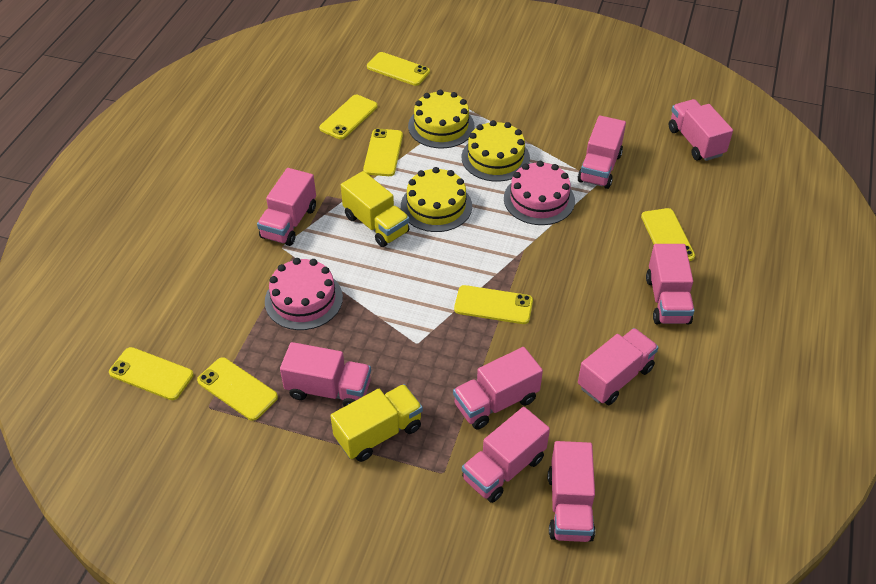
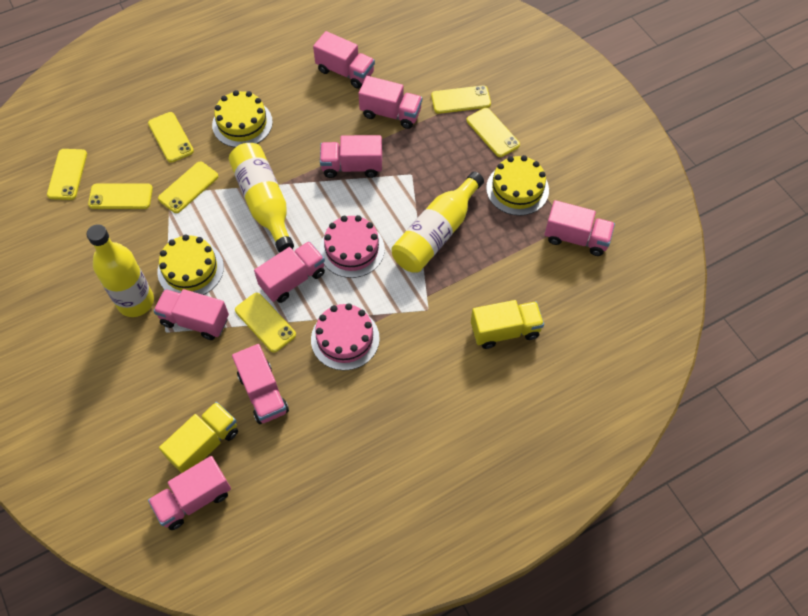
pink truck: [257,168,316,246] [280,342,371,407] [453,347,543,430] [462,407,550,503] [548,441,595,542] [578,115,626,189] [578,328,659,405] [646,244,695,324] [669,99,733,161] = 9 -> [148,456,231,530] [153,289,229,340] [232,344,289,424] [254,241,325,303] [313,31,375,89] [320,135,382,178] [359,76,422,129] [545,200,615,256] = 8
yellow bottle: none = 0 -> [86,224,154,317] [229,143,294,253] [391,172,484,273] = 3

